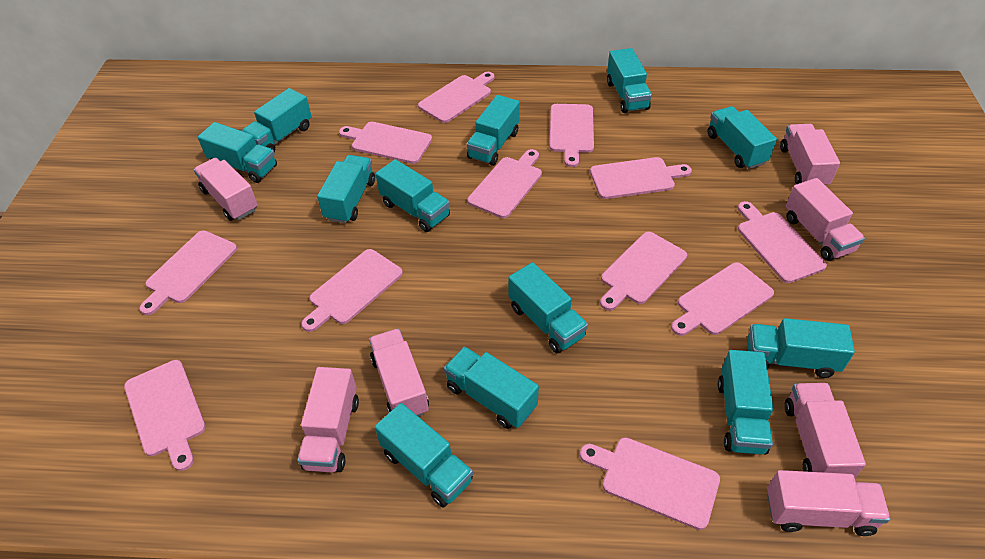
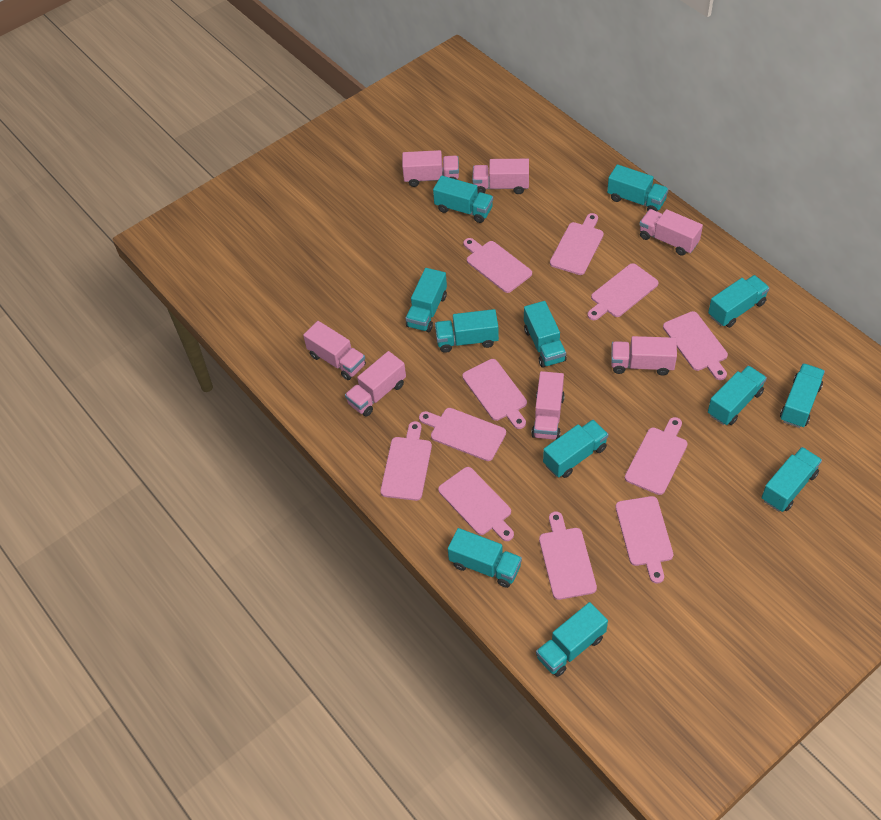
pink cutting board: [124,360,206,471] [139,231,237,315] [301,249,403,332] [339,122,432,164] [418,72,495,123] [467,149,542,218] [550,104,594,167] [580,437,720,530] [590,157,692,199] [600,232,687,311] [671,262,774,336] [738,201,827,283] = 12 -> [380,421,432,501] [419,408,506,461] [438,467,514,541] [462,359,527,429] [463,238,532,293] [539,511,597,600] [550,213,604,275] [587,263,659,320] [615,496,673,583] [625,417,688,495] [663,311,728,380] = 11

